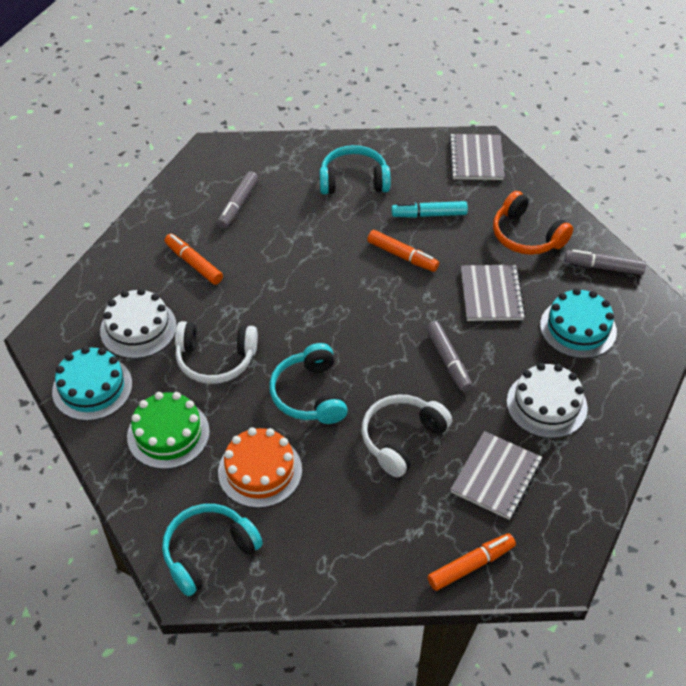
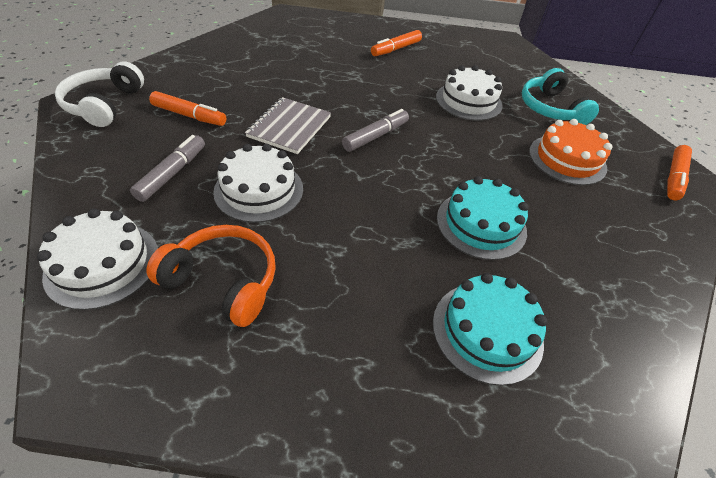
green cake: [127,392,210,469] = 1 -> none = 0
grey marker: [217,171,258,229] [426,321,472,392] [565,250,646,275] = 3 -> [130,135,205,202] [342,109,409,152] = 2
grey notebook: [449,134,505,180] [451,431,542,520] [461,265,526,321] = 3 -> [245,97,331,154] = 1
turquoise headphones: [162,504,263,596] [269,343,348,424] [320,145,390,194] = 3 -> [522,68,599,125] = 1
turquoise marker: [392,201,468,218] = 1 -> none = 0
white cake: [100,288,177,359] [507,363,588,438] = 2 -> [37,208,158,310] [213,144,303,223] [436,65,503,121] = 3
white headphones: [175,321,258,384] [361,394,452,477] = 2 -> [55,62,144,127] = 1

